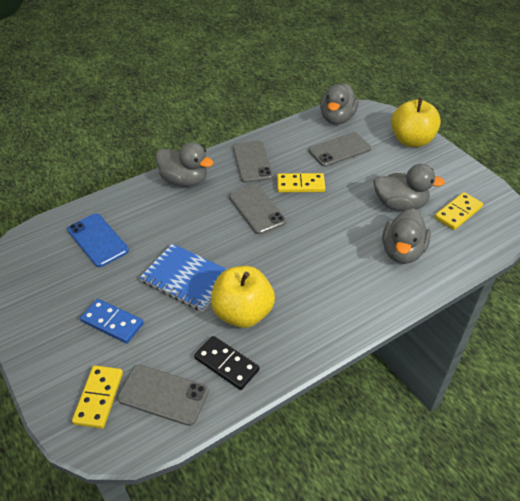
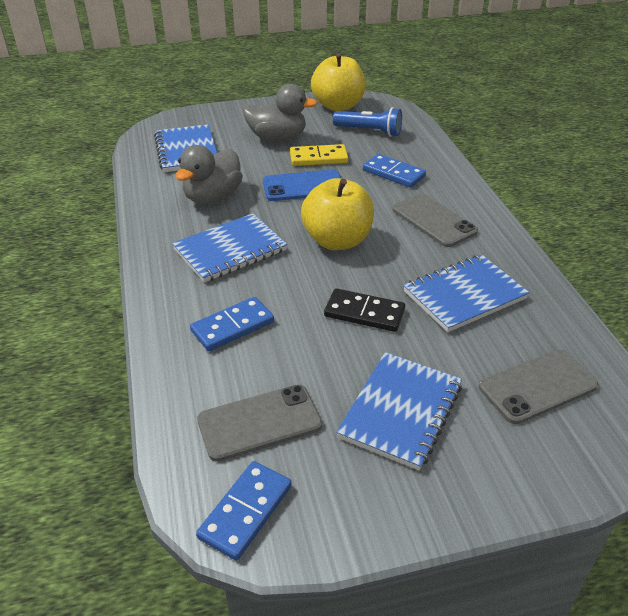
blue domino: [80,299,144,343] = 1 -> [190,297,274,351] [196,461,292,561] [363,154,426,188] = 3
blue flashlight: none = 0 -> [333,107,402,137] = 1
blue notebook: [140,244,227,312] = 1 -> [154,124,217,172] [172,213,287,283] [336,352,462,470] [403,255,530,332] = 4
grey duck: [155,142,213,187] [320,83,359,125] [373,164,445,211] [382,208,431,264] = 4 -> [175,145,243,204] [243,84,317,142] = 2
grey phone: [117,365,209,426] [229,184,286,234] [233,141,273,183] [309,132,371,167] = 4 -> [197,384,322,462] [392,193,478,247] [479,350,598,424] = 3
yellow domino: [72,365,123,429] [277,173,325,192] [434,192,483,230] = 3 -> [290,144,348,166] = 1

